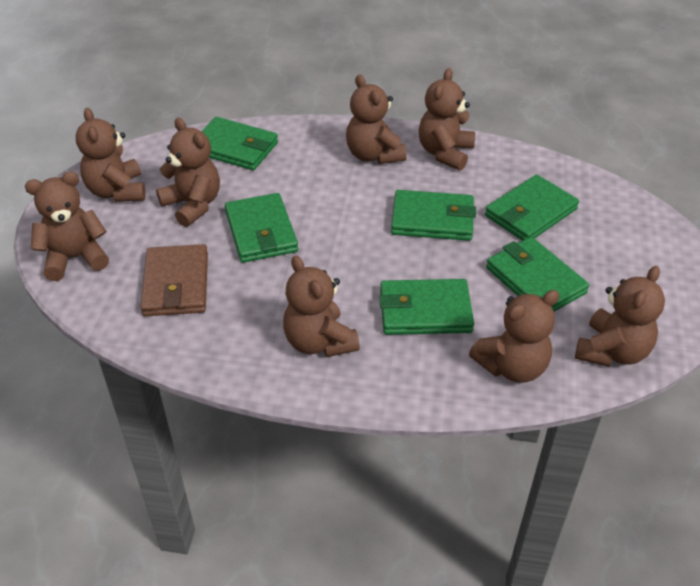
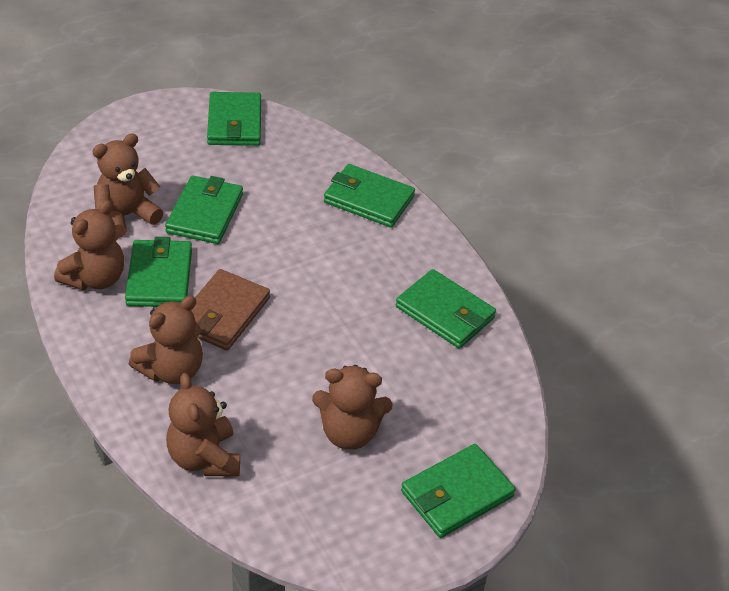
brown teddy bear: [25,171,109,281] [76,108,146,202] [156,118,220,227] [283,256,360,357] [346,74,407,164] [419,68,475,170] [469,290,560,383] [575,266,665,367] = 8 -> [54,200,124,290] [92,133,163,238] [129,296,203,384] [166,373,240,476] [312,365,393,450] = 5

